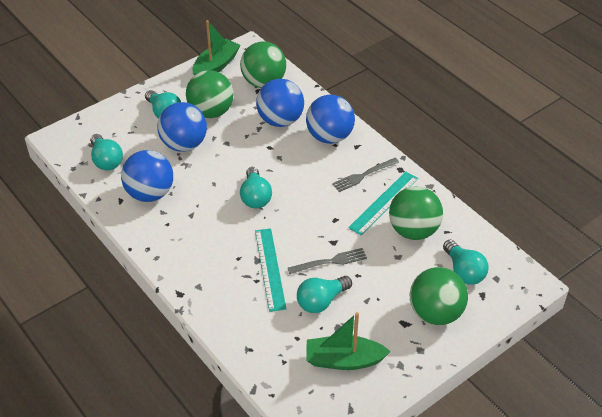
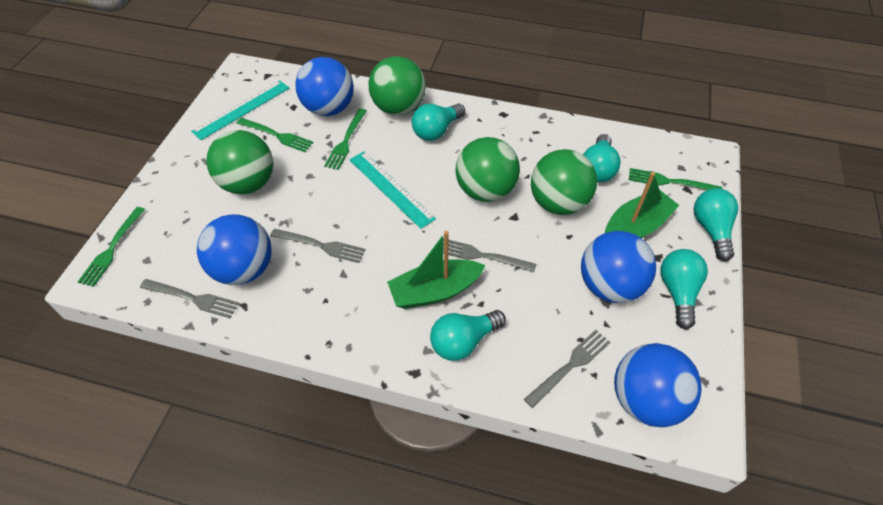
green fork: none = 0 -> [78,207,145,287] [236,118,313,152] [324,108,367,170] [629,168,723,190] = 4
grey fork: [288,248,367,274] [332,158,399,192] = 2 -> [140,279,239,318] [270,229,365,263] [443,238,536,272] [524,330,610,408] = 4

